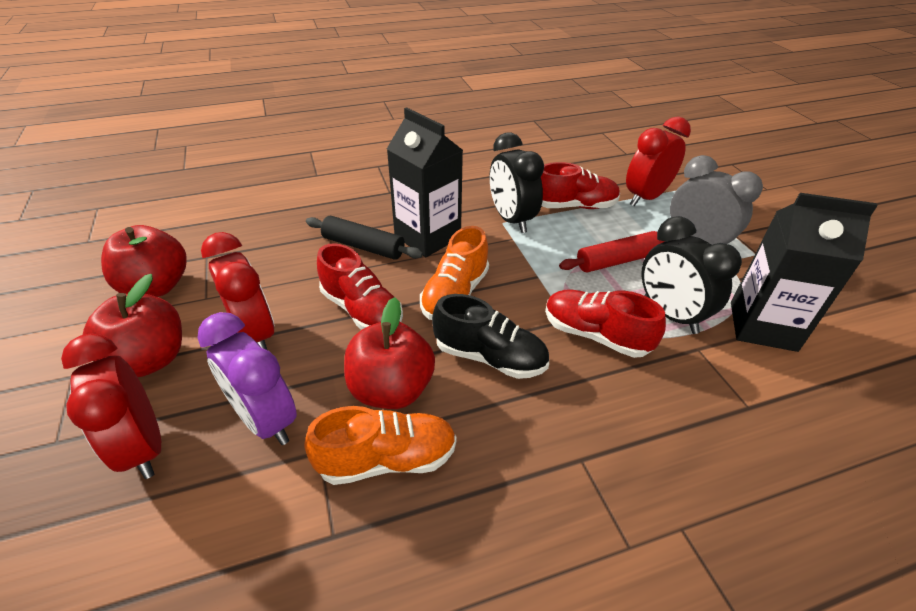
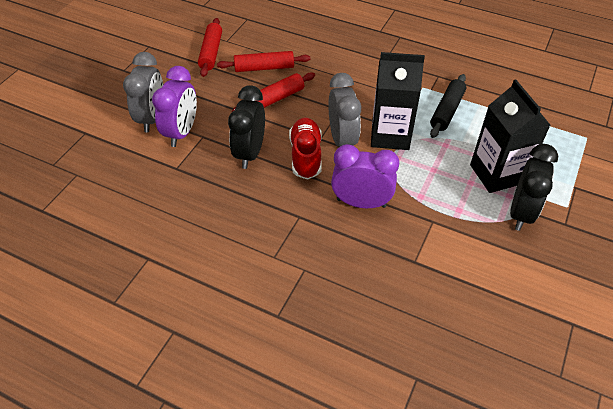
black shoe: [432,294,549,379] = 1 -> none = 0
grey clock: [670,155,763,245] = 1 -> [123,52,163,133] [328,73,361,147] = 2
orange shoe: [304,406,457,485] [420,226,489,320] = 2 -> none = 0
purple clock: [198,312,297,445] = 1 -> [152,66,197,147] [331,144,399,208] = 2
red apple: [82,274,182,377] [101,225,187,297] [344,297,435,409] = 3 -> none = 0
red clock: [61,333,161,479] [201,232,275,350] [626,117,691,206] = 3 -> none = 0
red rolling pin: [559,231,665,272] = 1 -> [198,18,222,77] [217,51,310,72] [232,72,315,112] = 3
red shoe: [317,243,403,330] [541,162,620,209] [545,290,666,358] = 3 -> [289,118,322,179] = 1

